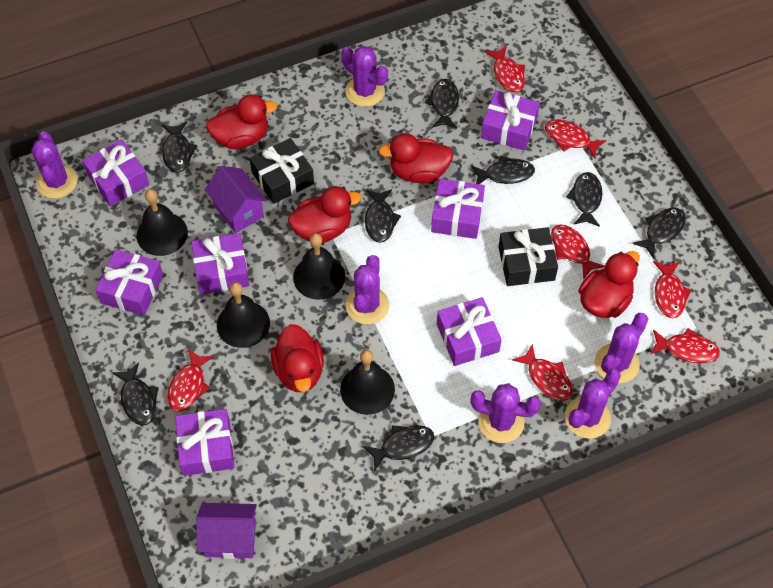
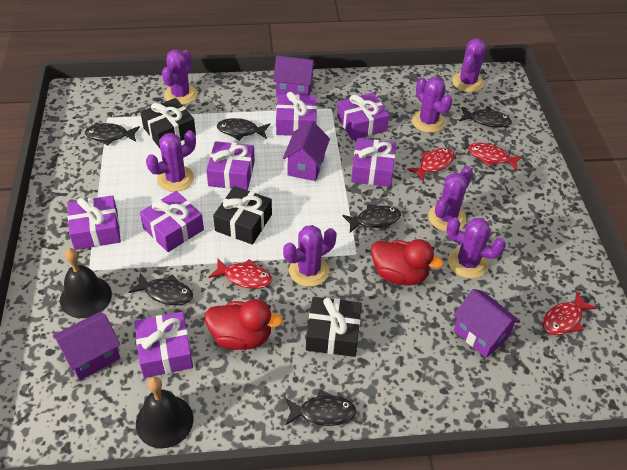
black bell: [137,189,188,256] [217,282,270,348] [293,233,345,300] [340,349,395,415] = 4 -> [60,248,112,318] [136,376,194,448] = 2
black fish: [112,362,158,425] [162,122,197,173] [363,425,434,472] [365,189,401,243] [425,79,459,128] [471,155,535,184] [566,172,602,227] [632,208,686,258] = 8 -> [85,123,140,145] [128,273,193,305] [217,118,270,141] [285,389,356,426] [342,204,401,233] [459,107,512,128] = 6
black gift: [249,138,314,204] [498,227,558,286] = 2 -> [140,98,196,148] [213,186,272,245] [306,297,362,357] = 3
purple cactus: [31,131,78,199] [341,46,388,107] [345,255,389,324] [470,383,541,443] [565,369,621,439] [595,313,648,383] = 6 -> [146,130,196,192] [162,50,197,105] [283,225,337,287] [412,77,453,133] [428,166,473,232] [446,218,506,279] [452,38,486,92] = 7
purple house: [196,503,257,559] [205,166,267,233] = 2 -> [53,312,120,381] [273,55,316,97] [283,121,330,181] [454,289,520,358] = 4
red duck: [206,94,277,149] [271,324,324,392] [288,186,361,243] [379,133,454,183] [578,251,640,318] = 5 -> [205,299,283,350] [371,239,444,285] = 2
red fish: [167,349,214,412] [484,45,525,92] [512,343,573,401] [545,119,606,158] [551,225,605,280] [650,328,720,363] [653,261,692,318] = 7 -> [209,259,272,289] [407,148,455,181] [468,143,523,171] [542,291,597,335] = 4

